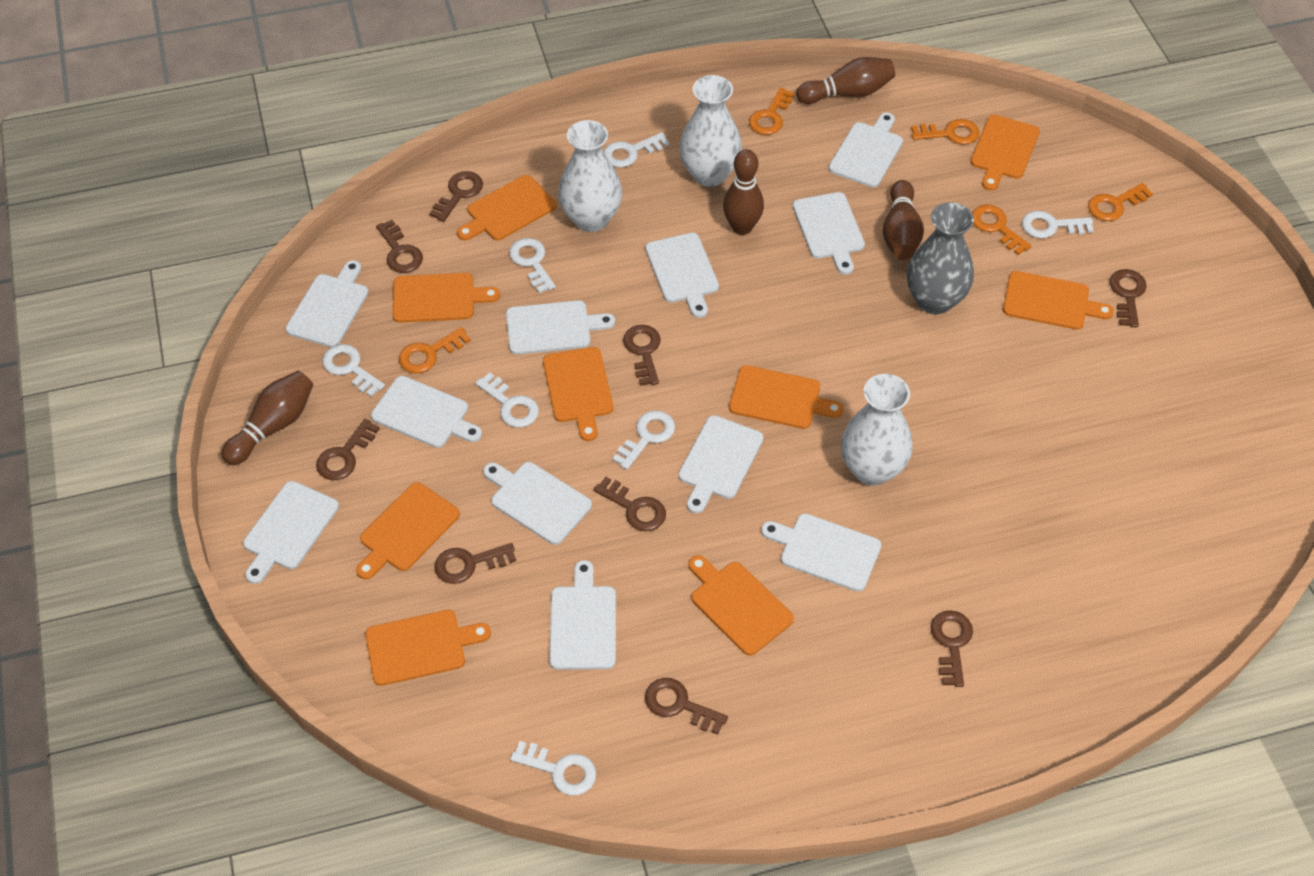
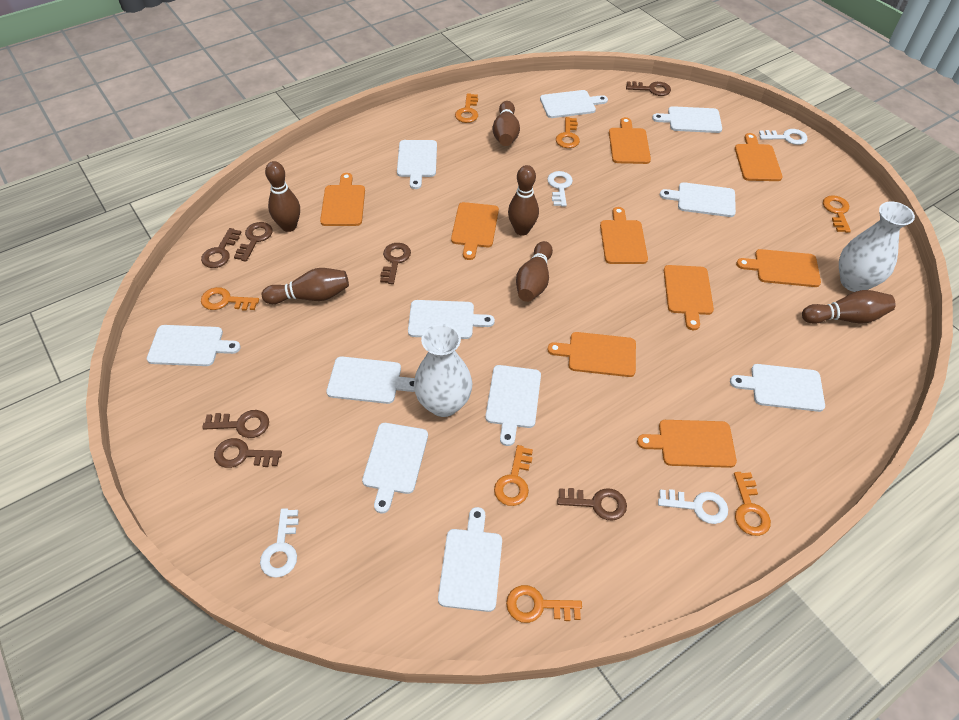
brown bowling pin: [221,371,313,465] [723,149,764,235] [796,57,895,104] [883,180,924,260] = 4 -> [262,268,349,304] [265,161,300,232] [492,101,520,146] [508,165,539,236] [516,241,553,302] [802,290,896,324] = 6
brown key: [316,419,380,480] [376,220,423,273] [429,171,483,222] [434,543,516,584] [594,477,666,532] [623,325,661,386] [645,678,728,734] [931,610,973,687] [1109,269,1147,327] = 9 -> [201,228,242,268] [202,410,269,438] [214,438,282,468] [234,222,273,262] [380,243,411,284] [557,488,627,521] [626,81,671,96] = 7
grey vase: [907,202,974,314] = 1 -> none = 0
orange key: [399,327,471,373] [749,87,794,135] [911,119,979,145] [972,205,1031,255] [1088,183,1153,221] = 5 -> [201,287,259,311] [455,93,478,123] [494,445,533,506] [506,585,582,623] [556,117,580,148] [734,472,771,536] [823,195,851,233] = 7
white key: [322,344,385,397] [476,372,539,427] [509,238,556,293] [510,741,596,796] [604,132,670,168] [612,411,675,470] [1022,211,1094,238] = 7 -> [260,508,299,578] [547,171,573,207] [658,489,728,524] [759,129,808,145] = 4
white vase: [558,120,622,232] [679,75,742,187] [841,374,913,485] = 3 -> [414,324,472,417] [839,201,915,292] = 2

